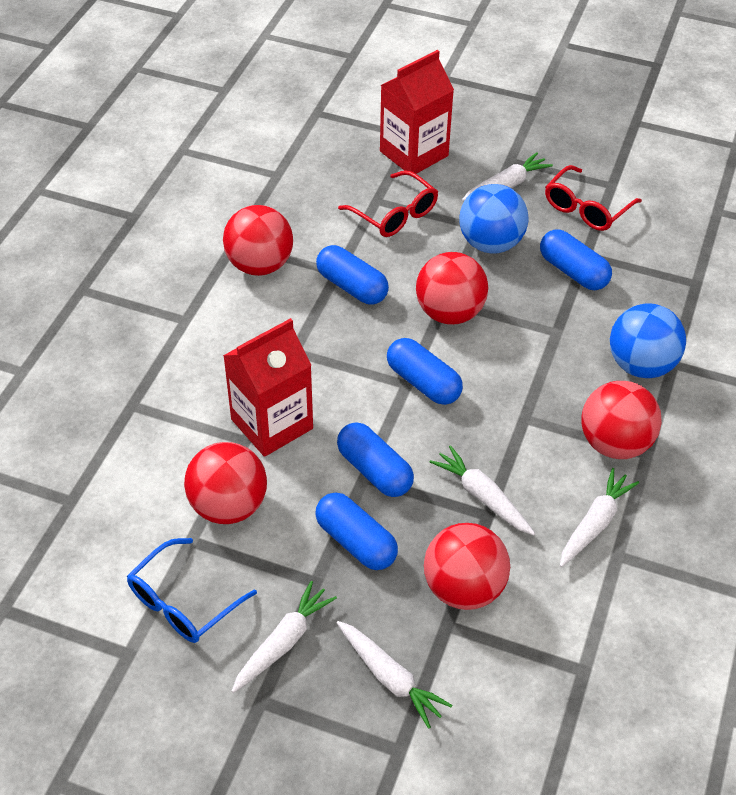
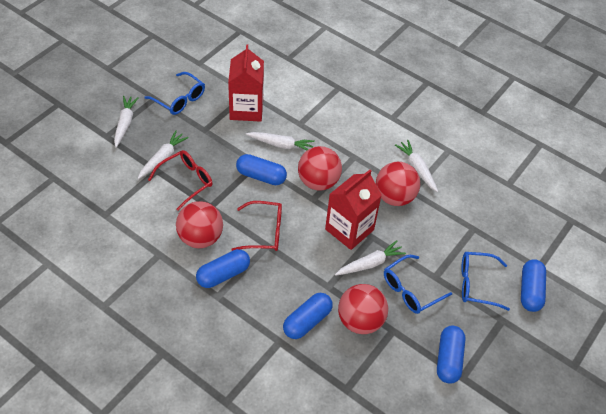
blue ball: [459,184,528,253] [610,303,686,378] = 2 -> none = 0
blue glasses: [127,538,257,643] = 1 -> [145,72,205,115] [384,255,452,314] [461,252,510,311] = 3
red ball: [184,442,267,524] [223,205,293,276] [416,252,488,325] [424,523,510,610] [581,381,662,459] = 5 -> [176,201,223,248] [298,146,342,191] [338,284,388,334] [376,162,420,206] = 4

